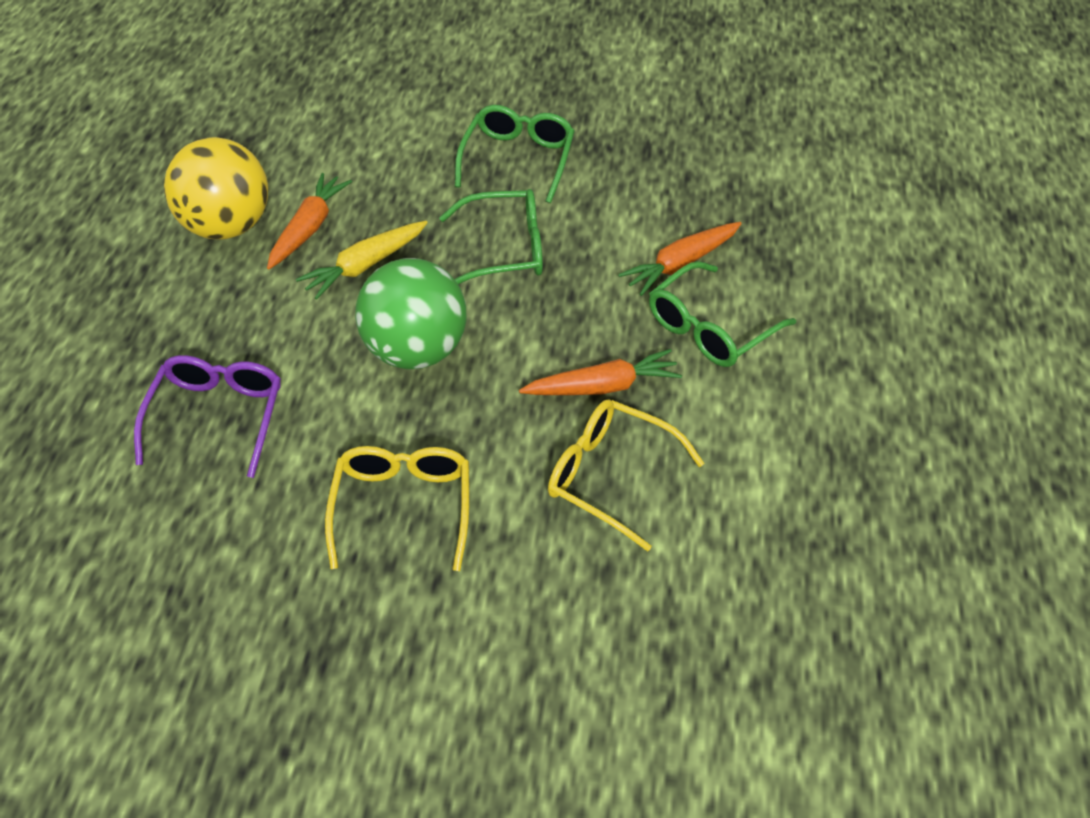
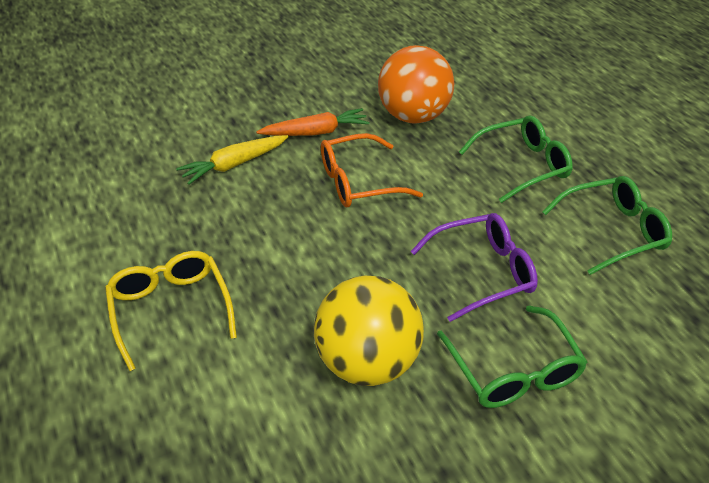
green ball: [355,258,467,369] = 1 -> none = 0
orange ball: none = 0 -> [378,45,454,124] = 1
orange carrot: [267,173,352,269] [519,349,682,395] [618,222,742,296] = 3 -> [256,108,370,136] = 1
orange glasses: none = 0 -> [321,133,423,207] = 1
yellow glasses: [325,446,469,571] [548,399,705,551] = 2 -> [105,251,237,371] = 1

